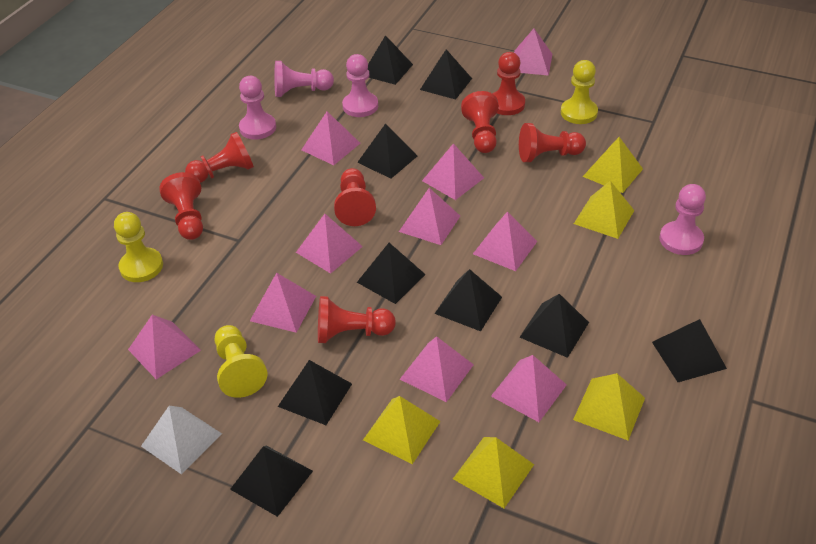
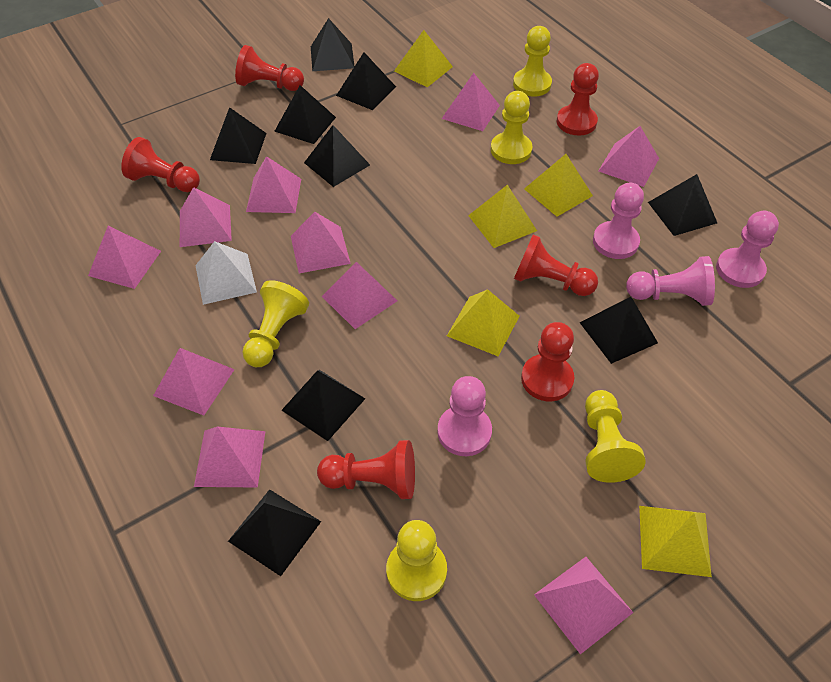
red pawn: [159,172,203,240] [185,132,254,183] [318,296,396,343] [334,168,376,226] [461,91,499,153] [493,52,525,115] [519,123,586,162] = 7 -> [121,137,200,192] [235,45,304,91] [317,440,415,499] [514,234,598,296] [521,322,574,401] [557,63,599,136] = 6
yellow pawn: [114,212,163,282] [215,325,267,398] [561,60,598,124] = 3 -> [242,280,309,367] [386,520,447,601] [491,91,533,164] [513,26,552,97] [585,390,646,483] = 5

